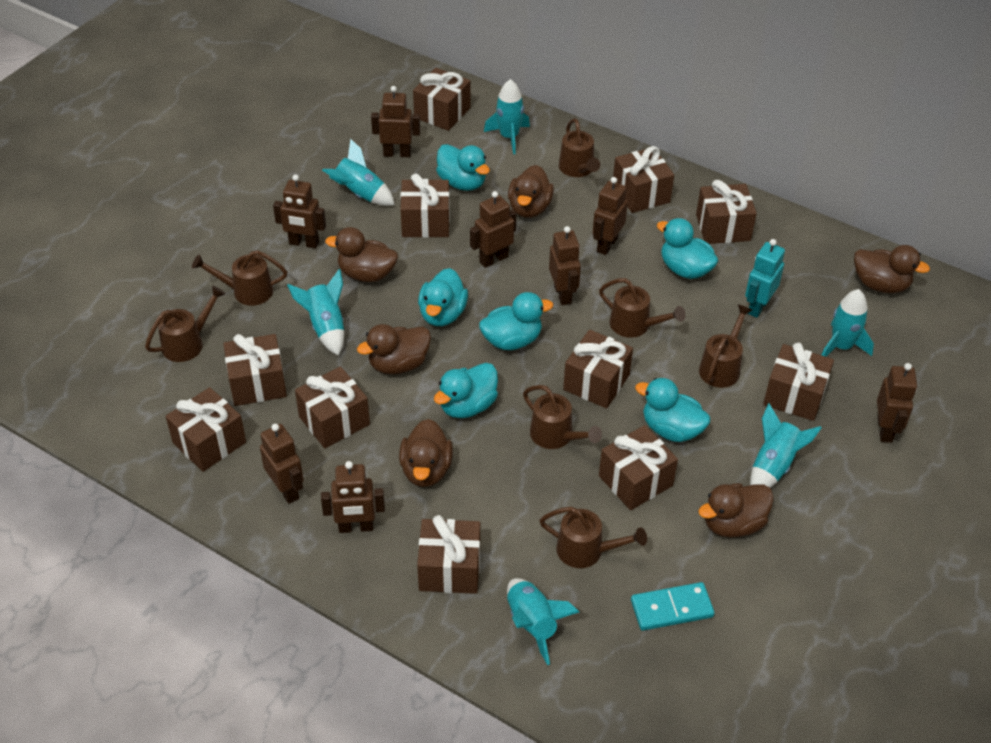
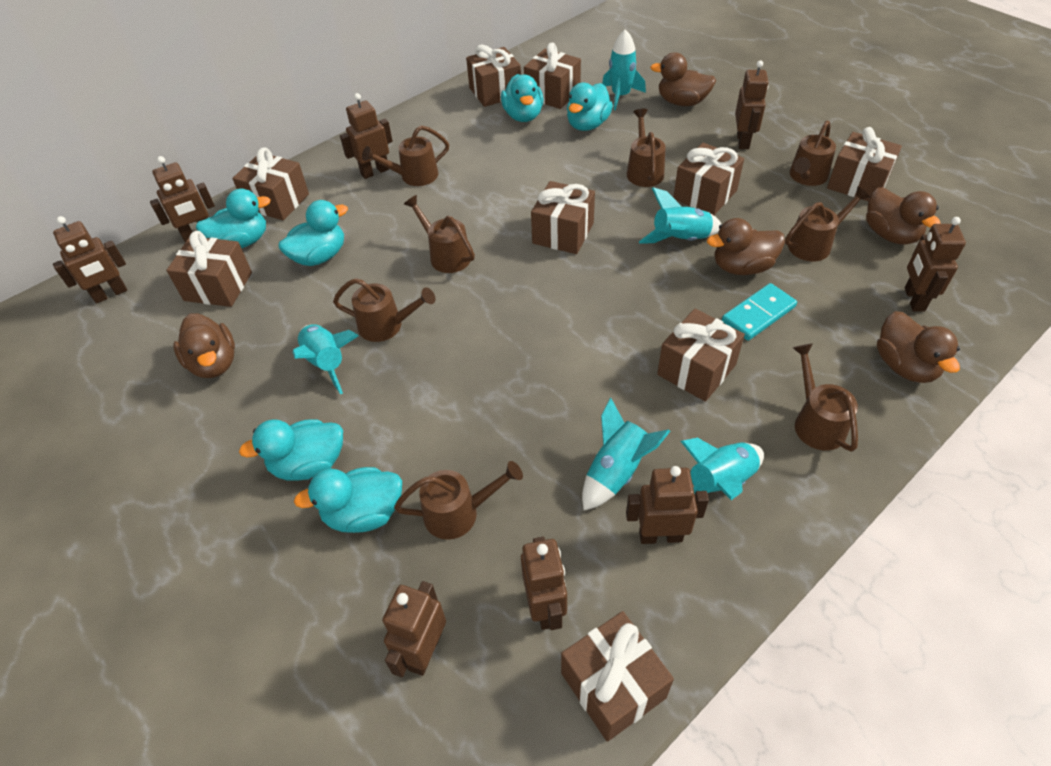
brown duck: [325,227,398,282] [357,324,431,374] [399,419,453,487] [508,165,554,218] [698,483,774,538] [854,245,930,293] = 6 -> [173,313,235,378] [650,52,716,106] [707,218,785,275] [866,187,941,245] [877,311,960,383] = 5
brown gift: [166,387,246,472] [223,334,287,406] [295,367,370,448] [400,174,450,238] [413,68,470,131] [417,515,480,594] [563,330,633,409] [599,425,678,510] [613,146,674,213] [696,180,757,244] [763,342,834,421] = 11 -> [166,231,252,307] [232,147,309,221] [466,45,521,107] [524,43,581,109] [531,181,595,254] [561,611,674,742] [657,309,745,402] [673,143,744,215] [827,127,902,201] = 9
brown watering can: [145,285,226,362] [192,250,287,306] [523,385,602,449] [539,507,647,568] [559,118,600,177] [599,278,685,338] [699,304,752,388] = 7 -> [333,278,436,342] [362,125,449,186] [394,461,523,540] [404,195,475,273] [627,109,666,187] [785,186,870,261] [790,121,836,186] [793,343,858,452] = 8
turquoise robot: [745,239,785,318] = 1 -> none = 0
turquoise rocket: [287,269,345,356] [322,139,395,206] [484,79,530,154] [507,578,579,665] [750,403,822,488] [822,289,874,357] = 6 -> [292,324,359,394] [582,397,670,510] [602,29,646,110] [639,187,721,244] [681,438,764,500] = 5

